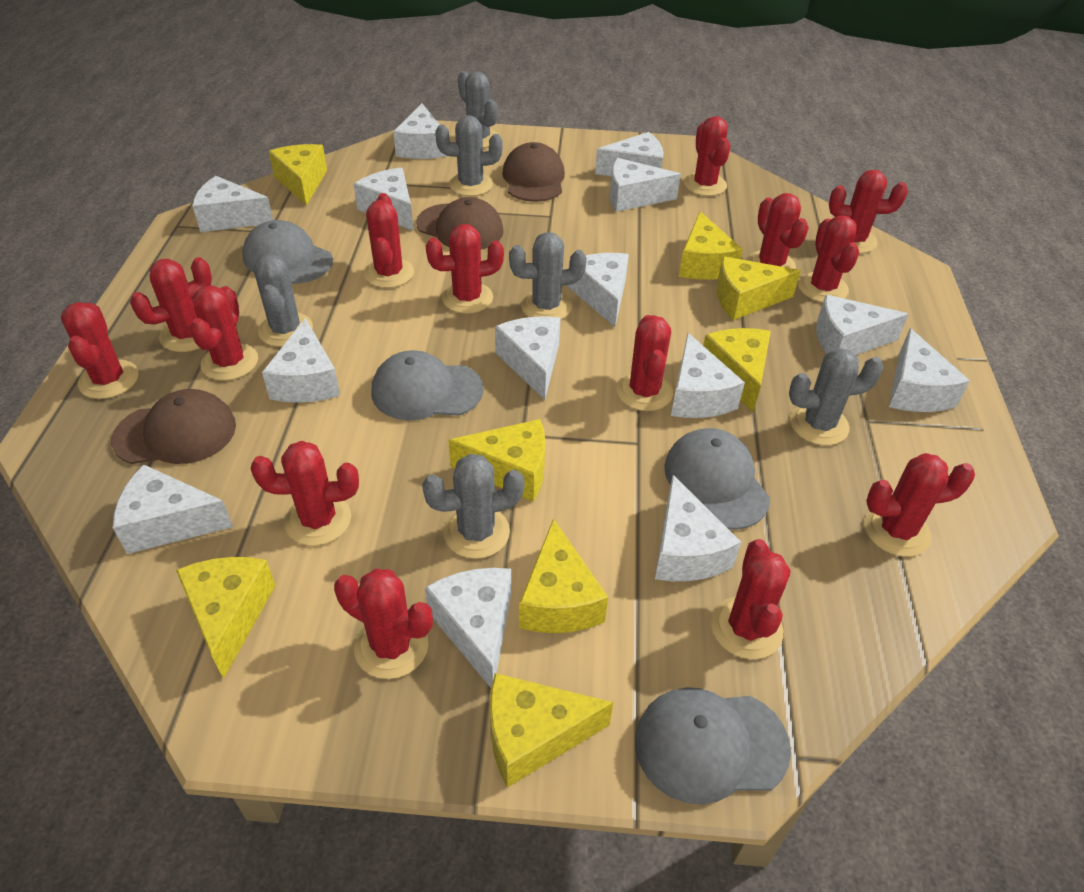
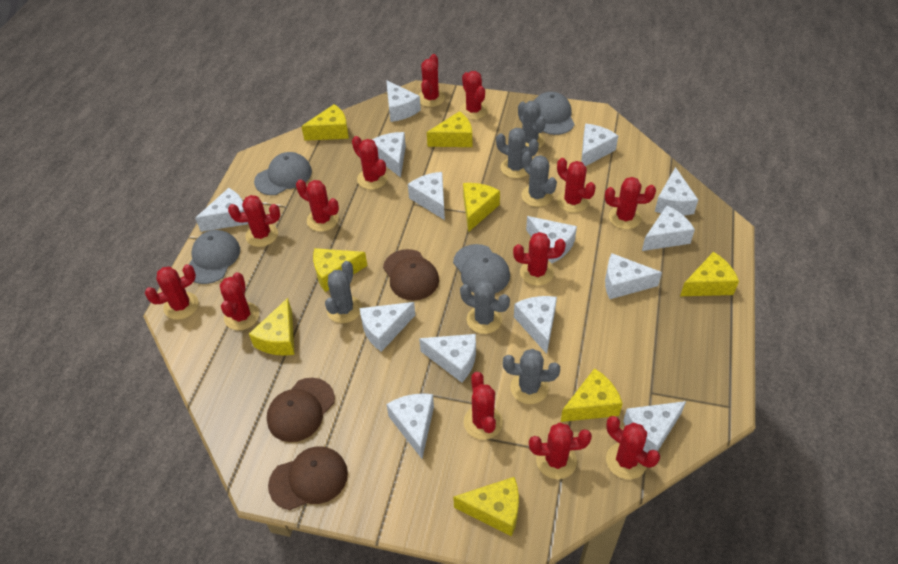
red cactus: [61,302,139,399] [130,257,212,352] [190,285,258,381] [251,441,359,546] [334,569,433,679] [364,193,414,288] [426,224,504,314] [616,315,673,411] [683,116,730,196] [711,539,791,659] [747,193,809,269] [798,215,859,302] [829,170,908,254] [864,453,975,557] = 14 -> [145,264,199,320] [220,272,259,330] [228,195,280,247] [296,179,339,232] [352,136,388,190] [419,54,445,107] [460,71,488,120] [464,372,503,440] [513,232,566,286] [529,422,592,479] [557,158,596,213] [605,177,656,229] [606,416,660,479] = 13

